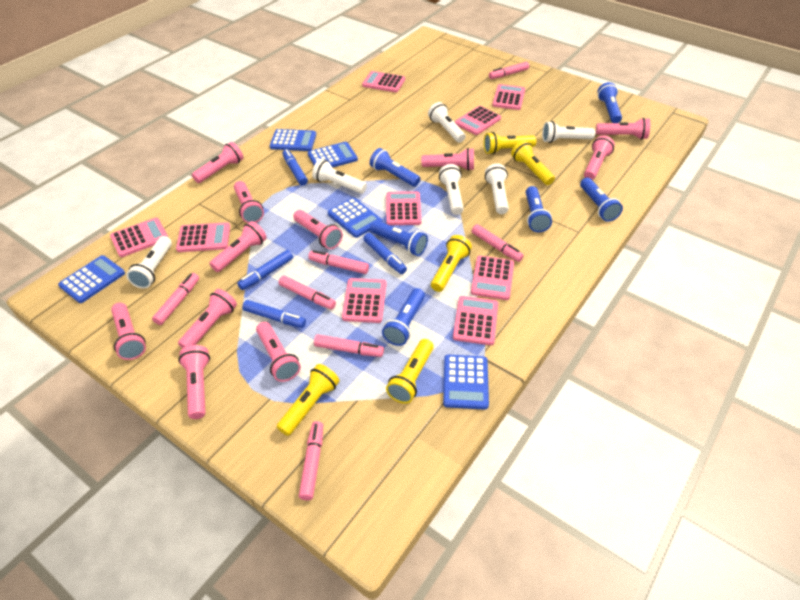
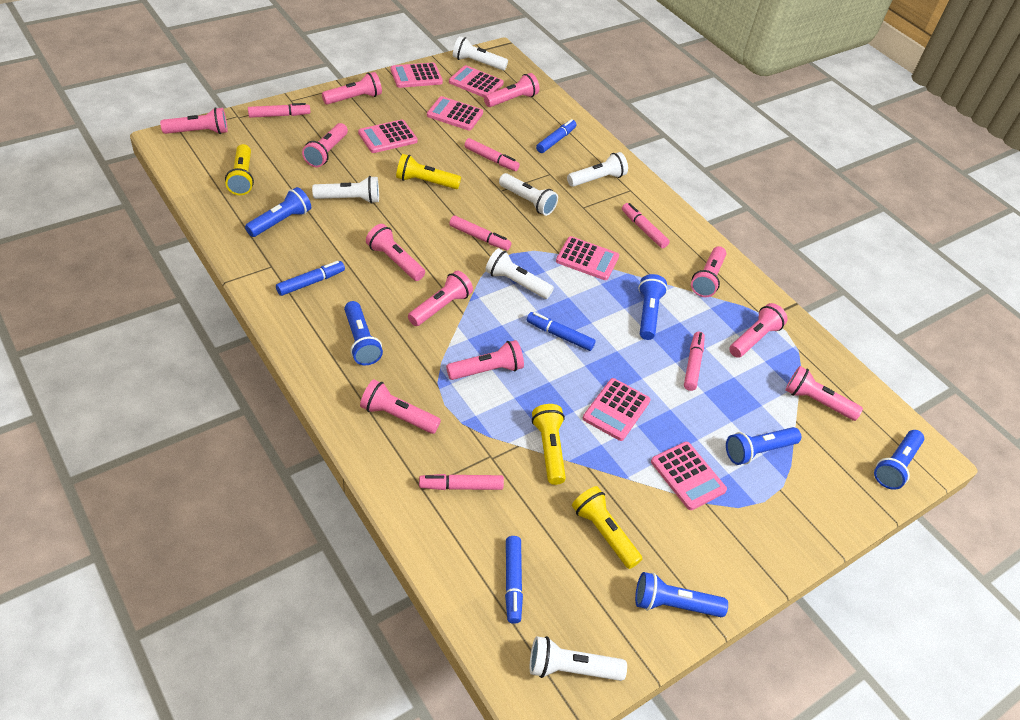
blue calculator: [58,255,125,303] [270,129,316,151] [308,142,358,168] [328,198,382,238] [443,355,489,410] = 5 -> none = 0
pink calculator: [110,218,169,257] [176,222,230,252] [342,278,386,323] [362,71,405,92] [386,191,422,225] [453,296,498,345] [455,106,501,135] [471,255,514,300] [492,84,525,110] = 9 -> [358,120,418,153] [391,62,443,88] [427,96,483,130] [449,65,504,97] [556,236,619,280] [583,378,651,441] [651,442,727,510] = 7
pink marker: [152,273,199,325] [278,275,336,309] [299,421,323,500] [308,250,369,274] [314,334,384,357] [472,224,524,262] [489,62,529,79] = 7 -> [248,103,310,118] [419,474,504,490] [449,216,511,251] [464,138,520,171] [622,203,670,248] [684,332,705,391] = 6
yellow flashlight: [277,364,339,436] [386,339,434,404] [431,235,472,292] [484,132,536,154] [511,140,555,185] = 5 -> [225,144,254,195] [396,154,461,189] [532,404,566,485] [572,486,642,569] = 4

